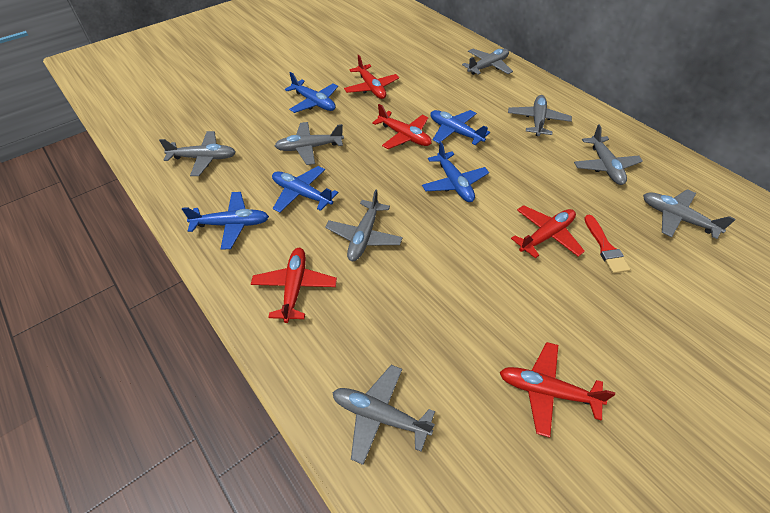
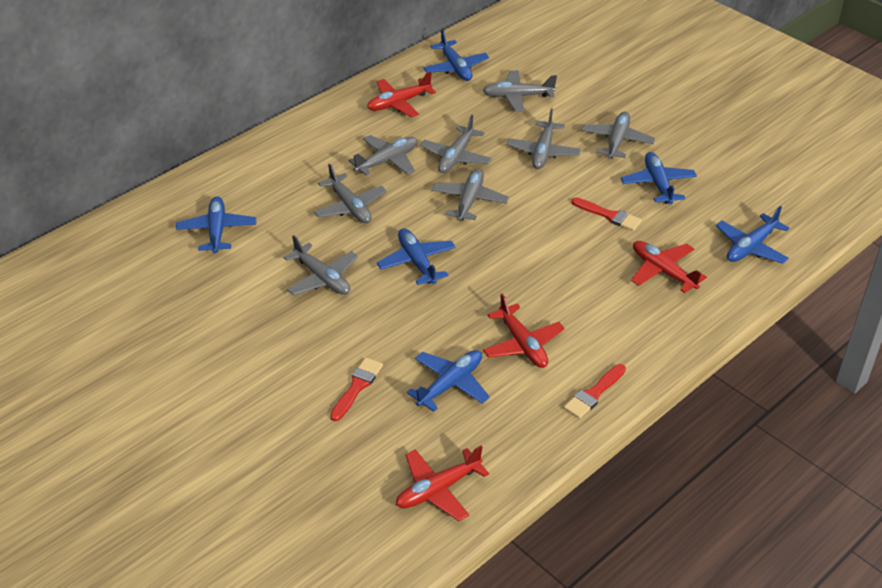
blue plane: [182,192,269,250] [272,166,338,213] [285,72,338,113] [422,142,489,202] [430,110,490,145] = 5 -> [176,196,256,253] [377,228,456,285] [407,350,490,412] [423,29,489,81] [621,152,697,204] [716,206,789,264] = 6
red brush: [584,215,630,273] = 1 -> [330,357,383,421] [564,364,626,419] [571,197,642,231] = 3
red plane: [251,248,337,323] [344,55,399,99] [372,104,432,149] [499,342,615,438] [511,205,585,258] = 5 -> [367,72,436,117] [396,445,489,521] [483,294,565,368] [631,241,707,293] = 4

